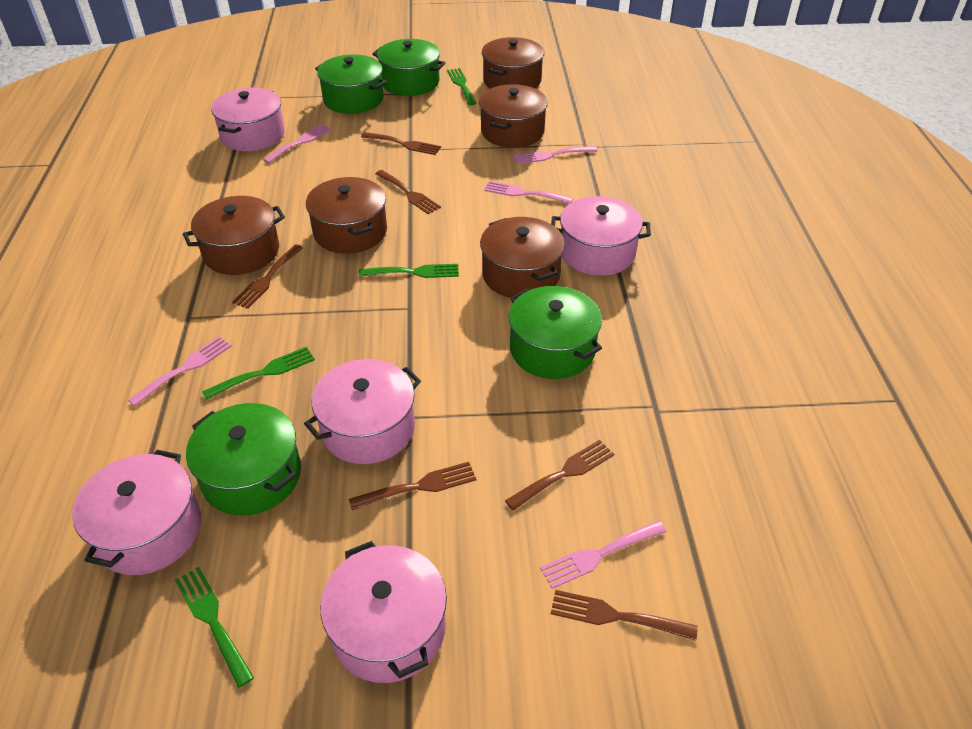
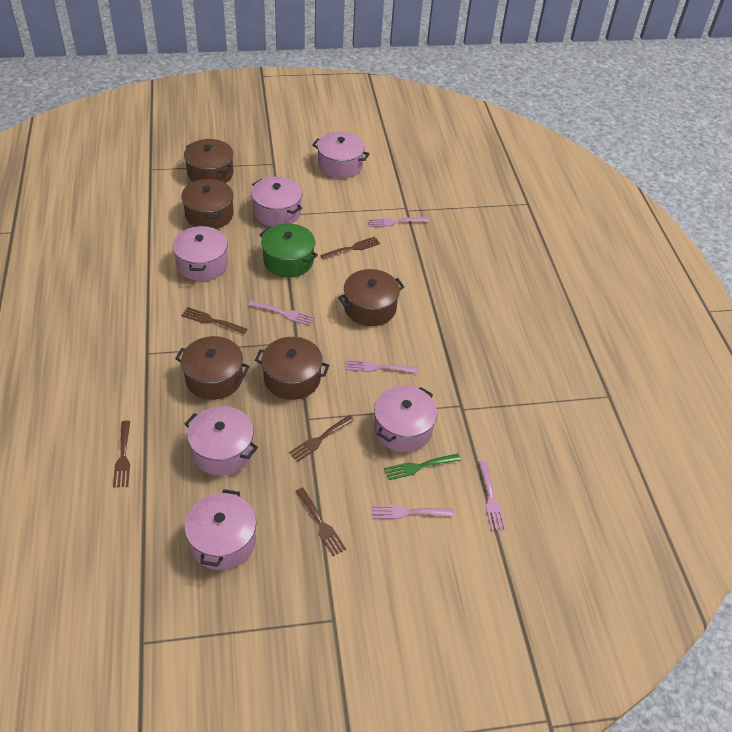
brown fork: [232,245,303,309] [349,462,476,510] [361,132,441,155] [375,170,441,214] [505,440,614,511] [551,590,698,641] = 6 -> [113,421,130,488] [181,307,247,334] [289,415,354,462] [295,488,346,556] [320,237,380,260] = 5
green fork: [175,567,254,688] [202,347,315,400] [359,264,459,278] [447,68,477,105] = 4 -> [384,454,461,480] = 1
green pot: [186,403,301,516] [315,54,387,114] [372,39,446,96] [509,286,602,379] = 4 -> [259,224,318,278] = 1
pink pot: [72,450,201,575] [211,88,285,151] [304,359,421,464] [320,541,447,683] [551,196,651,276] = 5 -> [172,226,228,281] [184,489,256,570] [185,406,258,476] [251,177,302,227] [312,132,370,179] [374,386,438,452] = 6

